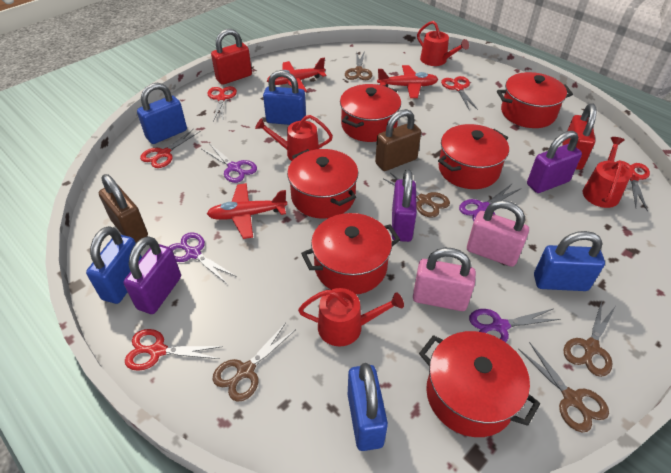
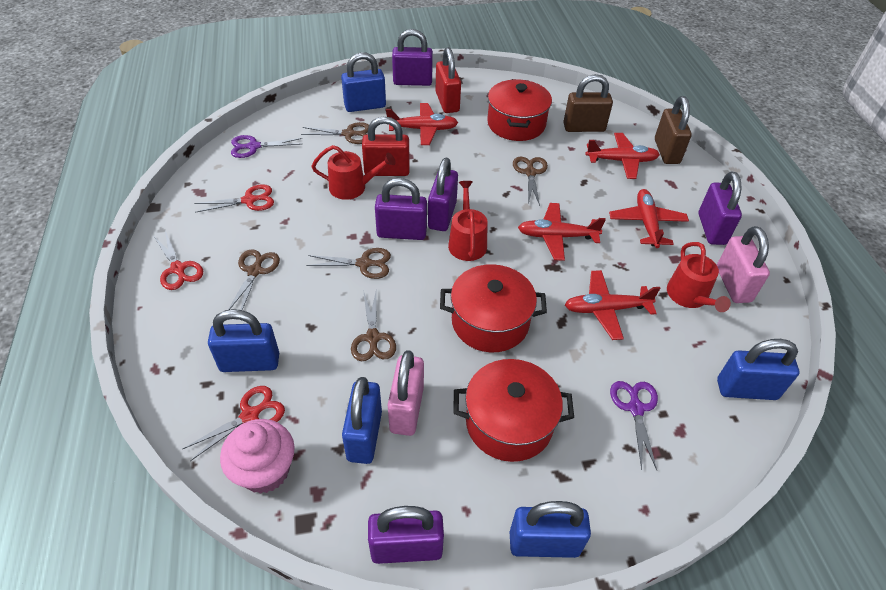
pink cupcake: none = 0 -> [220,419,295,494] = 1
purple padlock: [123,236,181,314] [392,169,417,242] [527,131,582,193] = 3 -> [368,506,444,564] [375,178,427,240] [392,29,433,86] [428,158,458,231] [698,172,742,245] = 5
purple scissors: [169,232,237,284] [202,143,257,183] [459,183,522,221] [469,309,561,342] = 4 -> [231,135,302,158] [610,381,658,470] = 2
red plane: [207,183,287,239] [267,58,326,92] [377,65,438,98] = 3 -> [386,103,458,145] [518,203,606,261] [565,270,660,340] [585,133,660,179] [609,189,689,248] = 5
red pot: [287,149,358,219] [301,213,401,295] [340,84,401,142] [419,331,540,437] [438,124,509,189] [497,72,573,128] = 6 -> [440,264,547,352] [453,359,574,462] [487,79,552,141] = 3
red scissors: [125,329,223,371] [140,128,201,168] [207,86,237,121] [441,76,478,110] [616,161,650,212] = 5 -> [154,231,203,290] [183,386,285,461] [194,184,274,213] = 3
red watering can: [255,115,333,161] [298,288,404,347] [417,21,469,66] [583,137,631,208] = 4 -> [311,145,396,200] [448,181,488,261] [667,242,731,312] = 3

